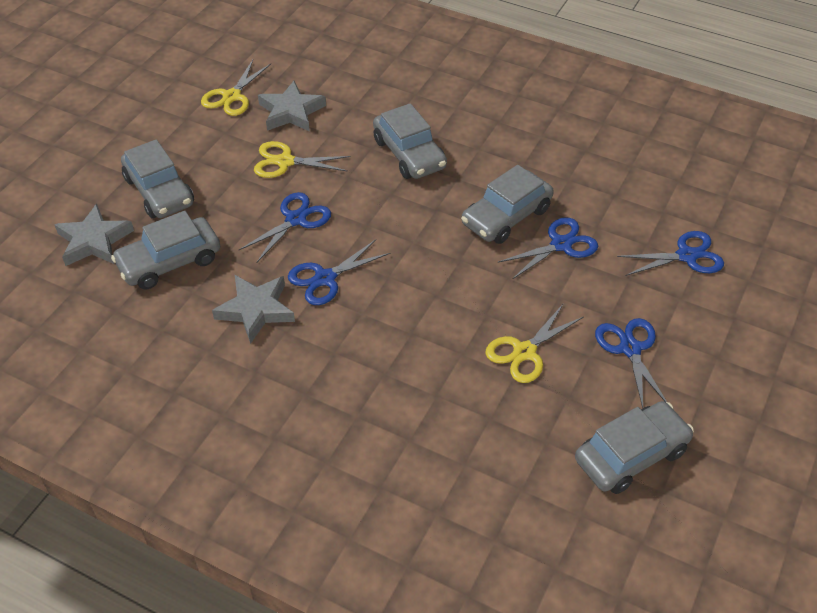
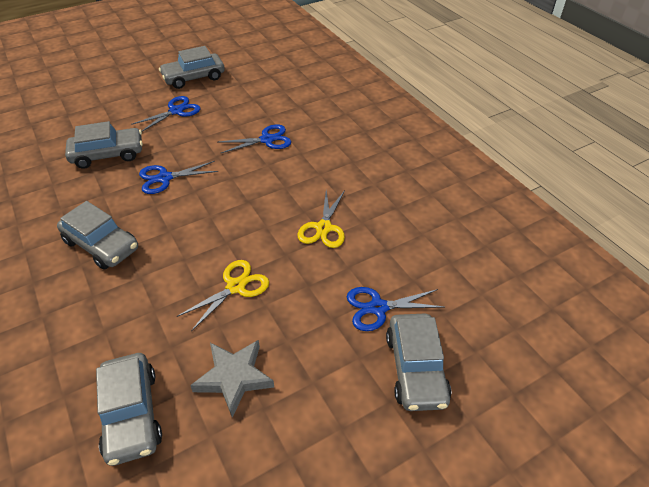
blue scissors: [239,192,331,263] [288,240,391,305] [498,217,598,279] [595,318,667,408] [617,231,724,276] = 5 -> [131,96,200,132] [139,161,218,194] [218,125,291,153] [347,287,444,331] = 4
grey star: [54,204,134,266] [212,275,295,344] [258,81,326,132] = 3 -> [190,340,274,418] = 1
yellow scissors: [201,60,271,116] [254,141,350,178] [485,303,583,383] = 3 -> [177,260,269,331] [298,190,345,248] = 2

